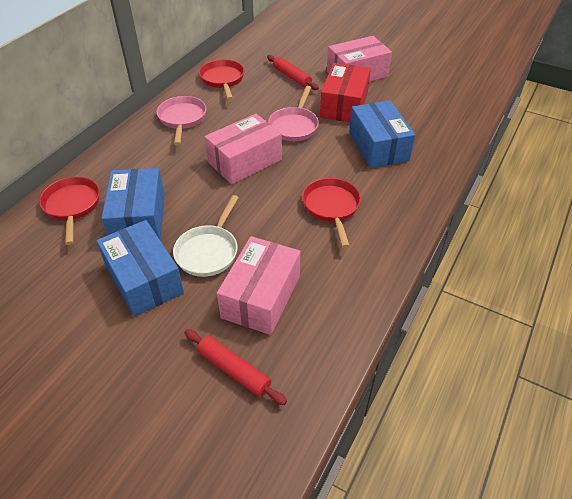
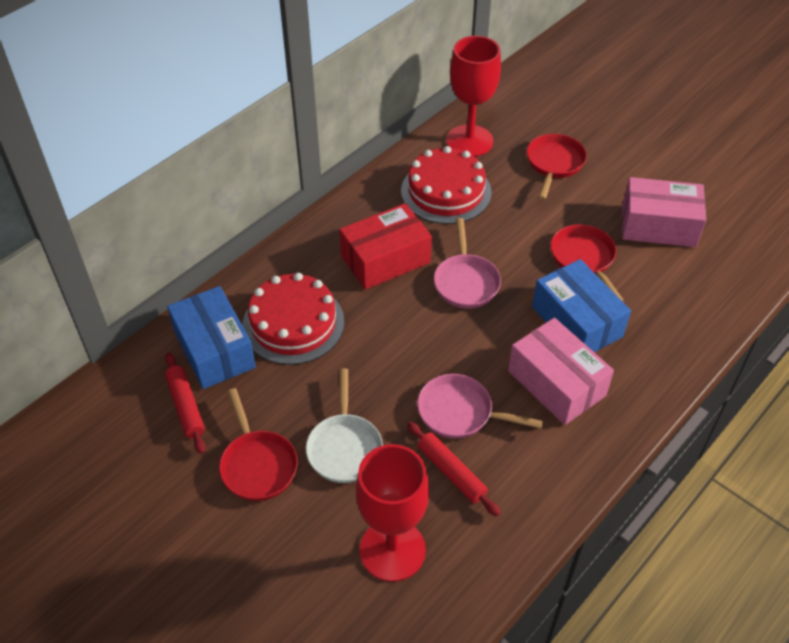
blue box: [96,220,184,317] [101,168,165,240] [349,100,415,168] = 3 -> [167,286,256,389] [532,259,631,352] = 2
pink box: [204,114,282,184] [217,236,301,335] [327,36,392,82] = 3 -> [508,318,614,425] [622,177,706,247] = 2
red cake: none = 0 -> [242,273,344,365] [401,146,491,224] = 2
red goblet: none = 0 -> [356,444,429,582] [446,36,501,157] = 2

